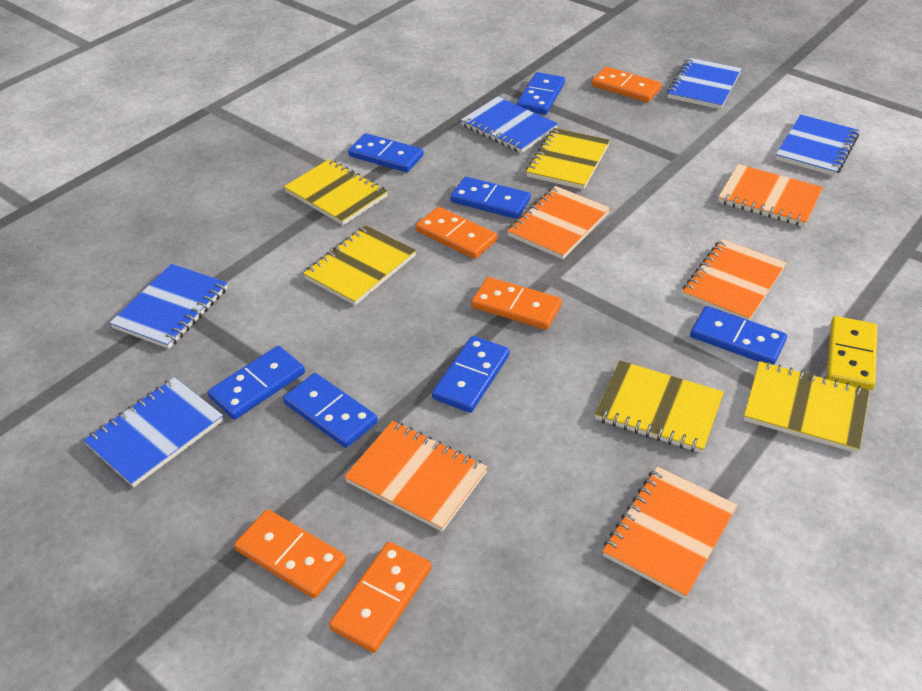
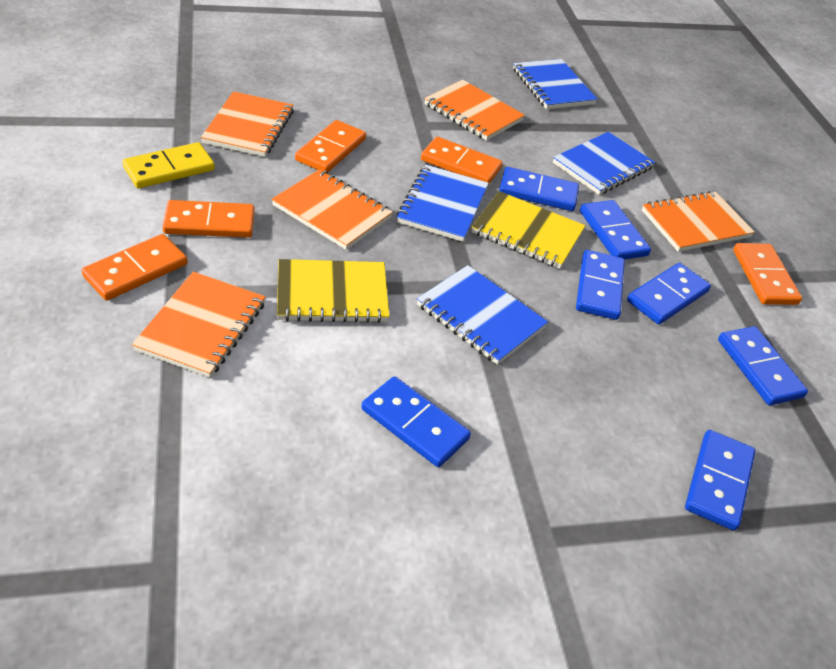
blue notebook: [83,377,223,487] [110,264,228,349] [461,96,558,153] [667,58,742,109] [775,115,859,176] = 5 -> [396,165,489,242] [417,265,548,365] [513,59,598,109] [553,132,655,195] = 4
yellow notebook: [284,159,388,225] [303,225,416,305] [526,128,610,190] [595,361,724,453] [743,361,870,453] = 5 -> [277,259,390,323] [472,191,585,269] = 2

